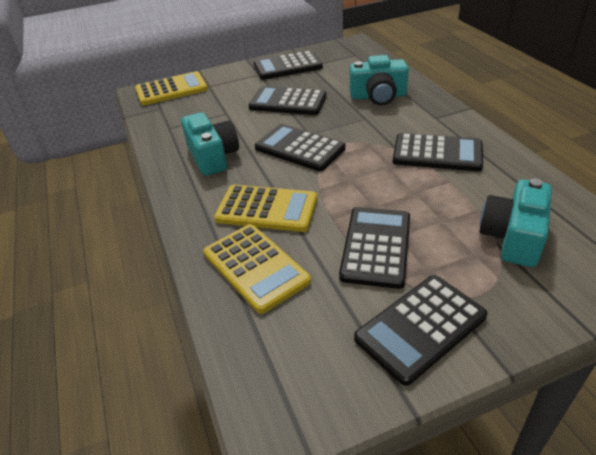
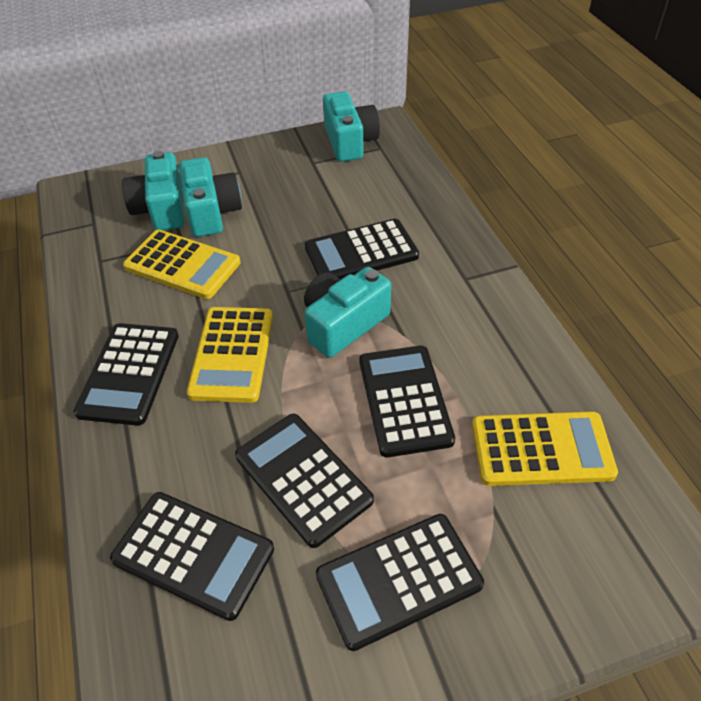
turquoise camera: [181,112,239,176] [349,55,409,105] [479,178,552,267] = 3 -> [122,151,185,230] [179,157,242,237] [304,267,391,358] [323,91,380,162] = 4

